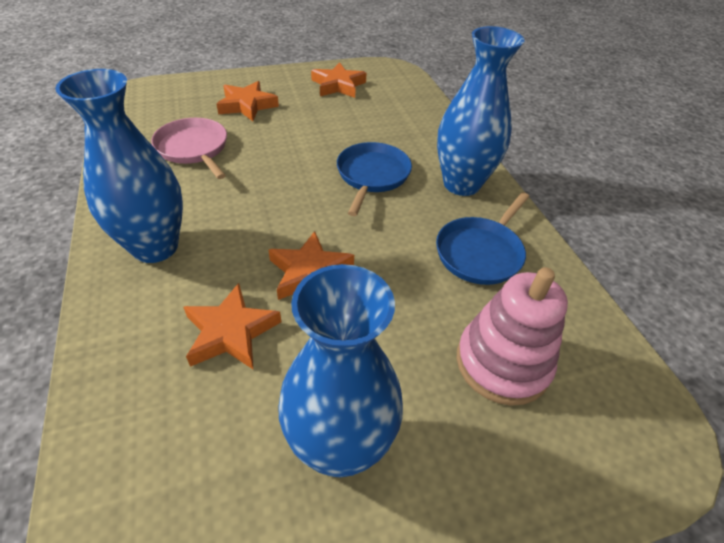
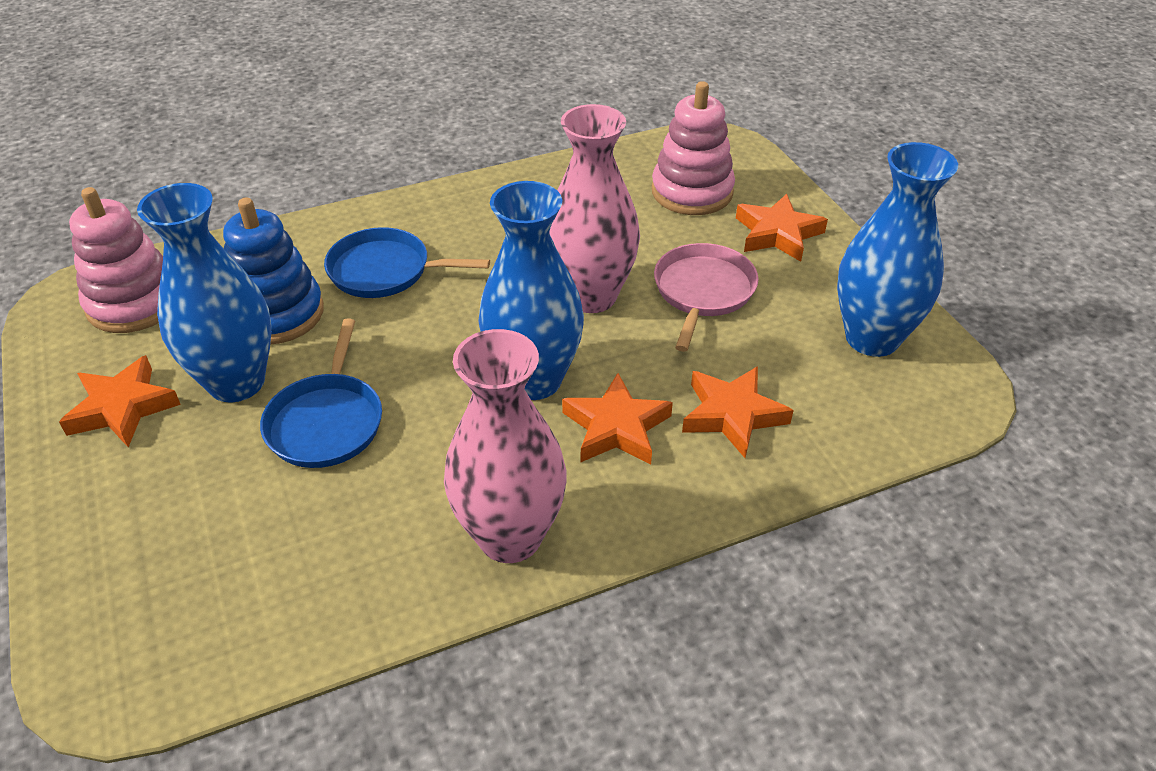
blue stacking toy: none = 0 -> [223,198,324,344] = 1
pink stacking toy: [457,267,568,406] = 1 -> [69,187,163,333] [652,81,735,215] = 2
pink vase: none = 0 -> [444,329,567,563] [549,104,640,313] = 2

